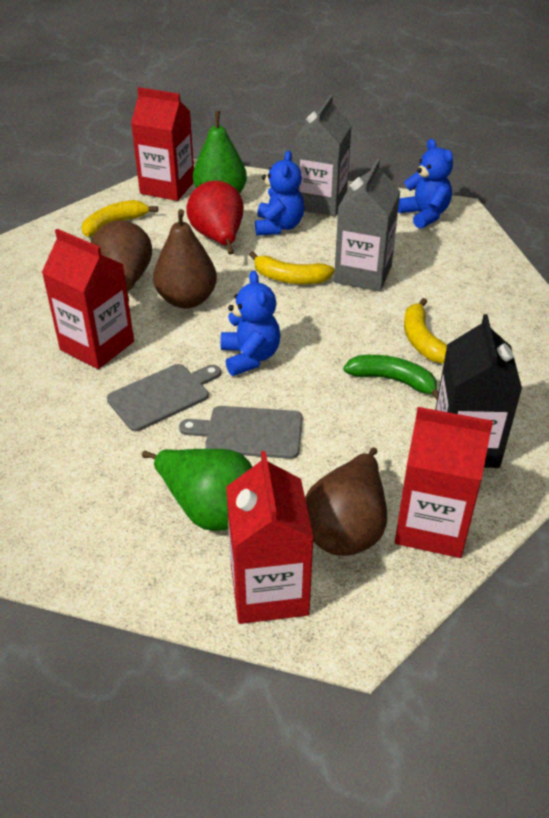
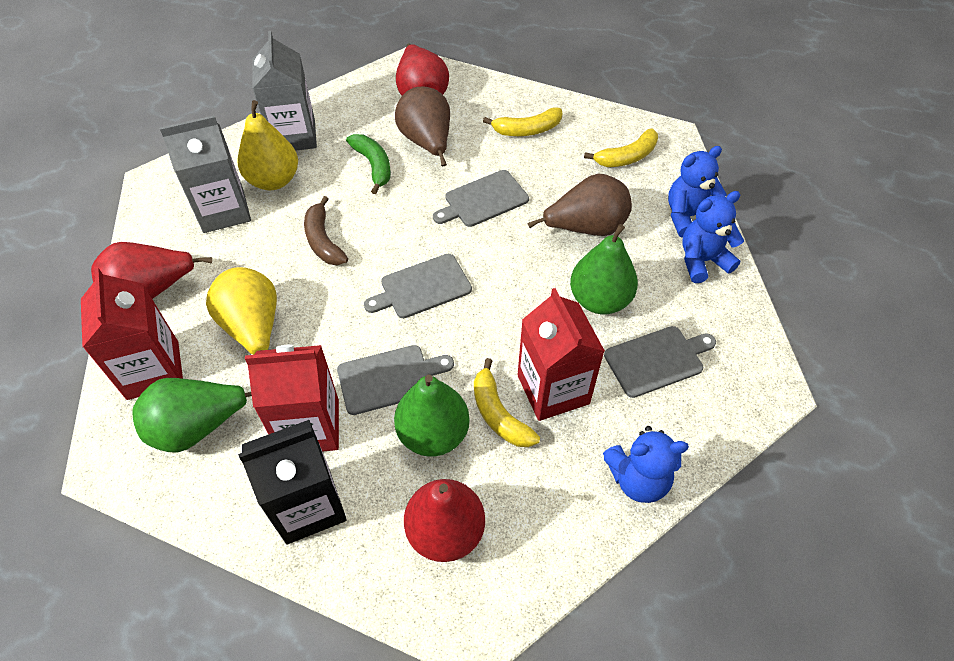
brown banana: none = 0 -> [304,196,348,265] = 1
brown pear: [91,220,152,302] [153,209,217,309] [305,447,387,556] = 3 -> [395,86,450,166] [527,174,632,236] = 2
green pear: [142,449,252,531] [193,111,247,193] = 2 -> [132,378,252,453] [394,375,470,457] [570,224,638,314] = 3
grey cutting board: [107,364,221,431] [179,406,302,459] = 2 -> [337,345,454,415] [364,254,472,318] [433,170,529,227] [604,326,716,398] = 4
red carton: [42,229,134,369] [131,87,194,201] [226,451,314,624] [395,407,493,558] = 4 -> [81,268,183,400] [245,345,339,452] [518,288,605,421] = 3
red pear: [186,181,244,255] = 1 -> [91,242,212,299] [396,43,449,95] [404,479,485,562] = 3
yellow pear: none = 0 -> [206,267,277,355] [237,100,298,190] = 2

